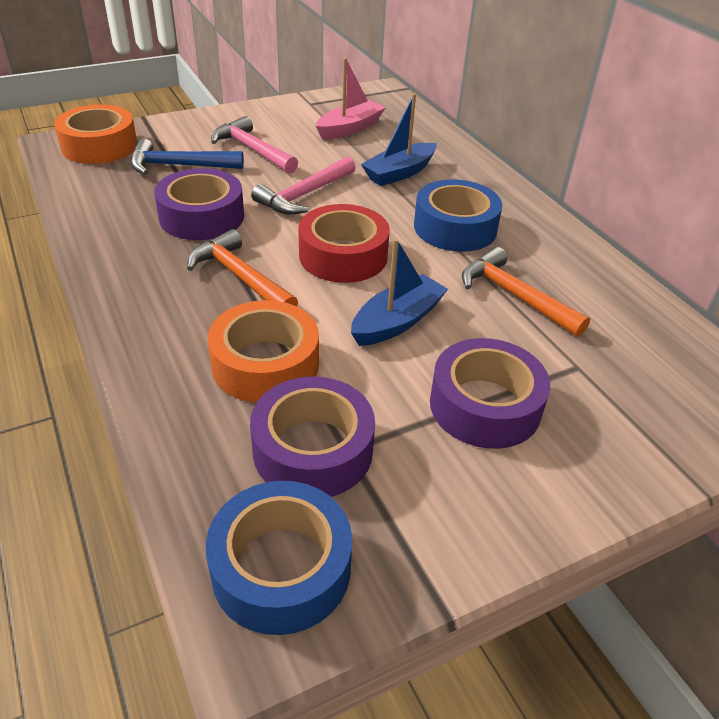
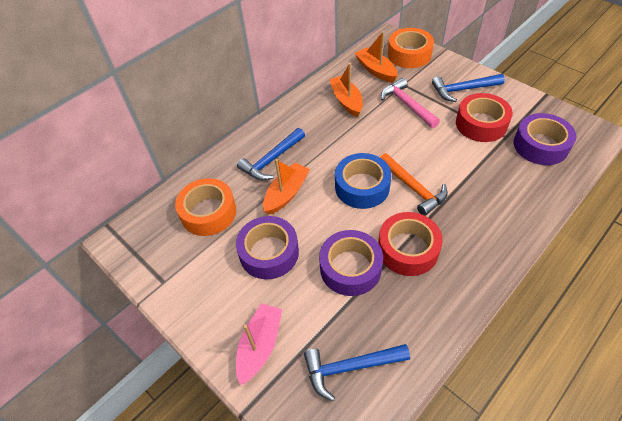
blue boat: [351,238,448,346] [361,93,437,186] = 2 -> none = 0
blue hammer: [131,138,244,175] = 1 -> [237,128,305,180] [304,344,410,401] [432,74,505,102] = 3
blue tape: [206,481,352,635] [414,179,502,252] = 2 -> [335,153,391,209] = 1
orange boat: none = 0 -> [263,159,310,215] [329,63,363,117] [355,31,397,83] = 3
orange hammer: [187,229,298,306] [462,247,590,337] = 2 -> [380,153,448,216] = 1
pink hammer: [211,116,298,174] [251,156,356,215] = 2 -> [381,78,440,128] = 1
red tape: [298,204,390,283] = 1 -> [378,212,443,276] [456,93,513,142] = 2

